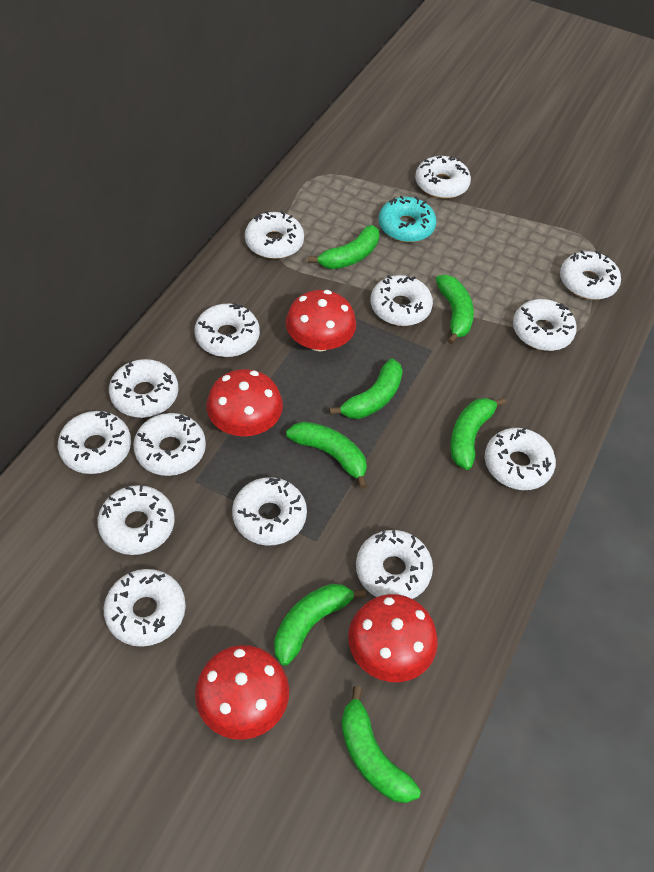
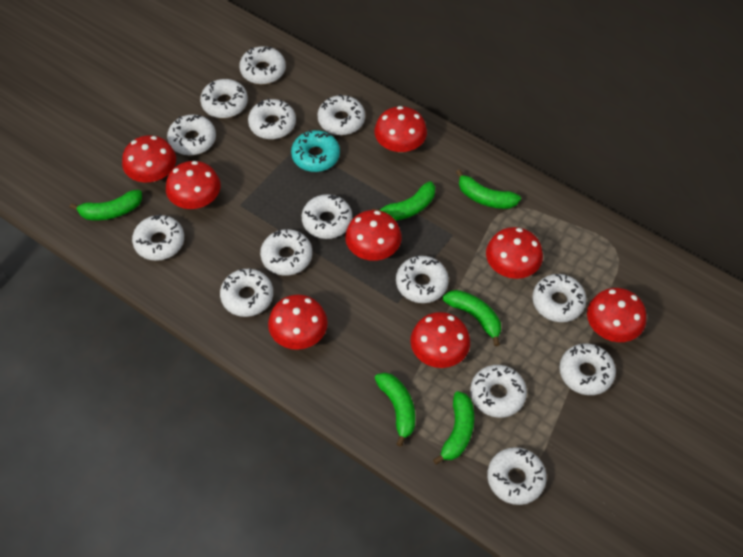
green banana: [274,584,366,666] [286,422,367,489] [308,225,379,269] [329,358,403,419] [341,686,421,803] [436,275,474,344] [450,397,506,470] = 7 -> [70,190,142,220] [372,181,435,221] [375,373,415,447] [433,391,474,465] [443,290,501,346] [456,169,521,209] = 6
red mushroom: [195,645,289,740] [206,369,283,436] [286,290,356,351] [348,594,438,682] = 4 -> [122,135,176,182] [166,161,221,209] [268,295,328,350] [345,210,402,261] [374,106,427,152] [410,312,470,368] [486,227,543,279] [587,288,646,342] = 8

